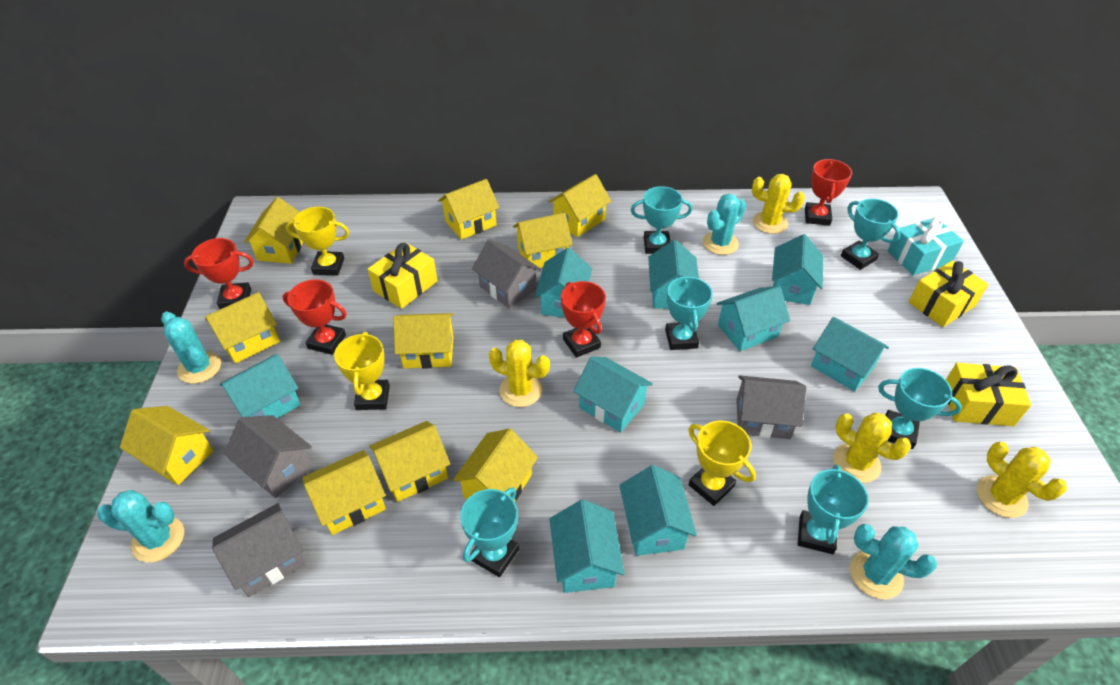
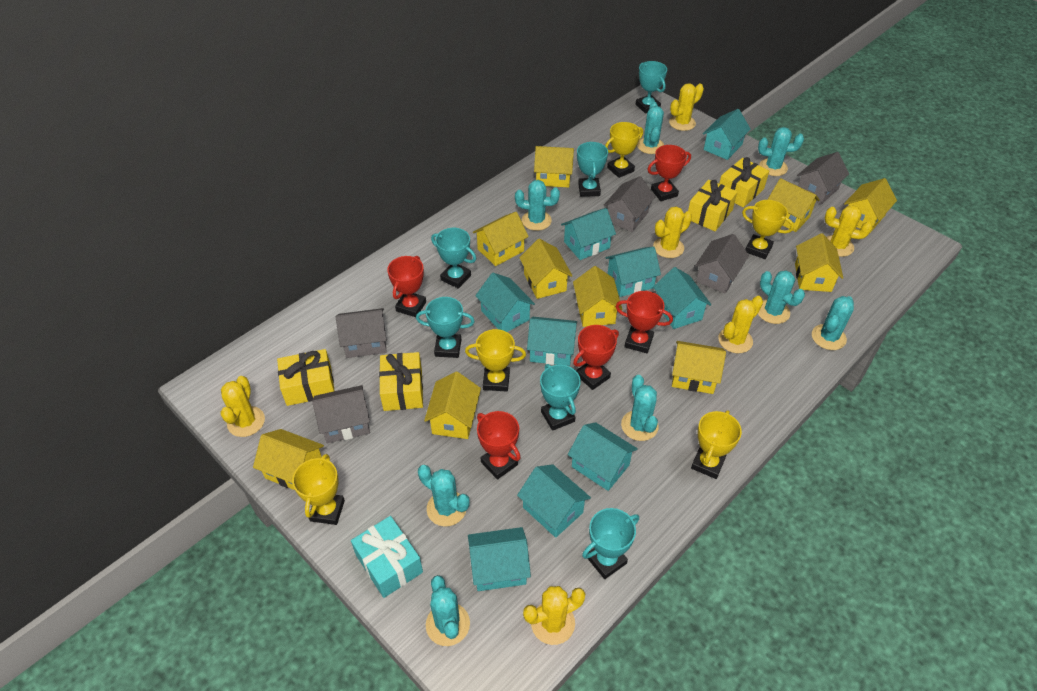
grey house: [212,503,306,597] [224,415,313,498] [472,239,541,308] [736,375,806,439] = 4 -> [312,385,370,443] [336,308,387,358] [604,176,655,232] [695,234,749,294] [797,152,849,205] = 5
red trophy: [184,238,253,309] [283,279,347,355] [561,281,606,358] [805,159,852,226] = 4 -> [387,256,426,317] [477,411,521,480] [573,325,619,390] [616,291,673,353] [647,145,691,201] = 5
turquoise cactus: [97,490,184,563] [161,312,221,384] [703,194,746,255] [850,524,937,599] = 4 -> [418,465,470,526] [426,575,470,646] [515,180,560,231] [621,375,659,441] [637,102,664,154] [758,127,804,176] [758,270,805,324] [812,296,854,350] = 8
yellow cactus: [489,340,550,407] [752,174,805,234] [833,413,911,483] [977,442,1067,518] = 4 -> [221,376,265,437] [523,586,585,645] [653,207,692,258] [669,83,704,131] [718,296,763,353] [825,205,872,257] = 6
yellow gift: [368,242,438,309] [909,260,989,327] [946,363,1031,426] = 3 -> [277,349,335,406] [379,352,423,411] [688,180,737,231] [719,157,769,208] = 4
yellow trophy: [286,207,349,276] [334,332,390,410] [688,421,756,506] = 3 -> [292,454,345,525] [465,329,526,391] [605,122,643,178] [691,410,742,479] [742,200,794,259] = 5

